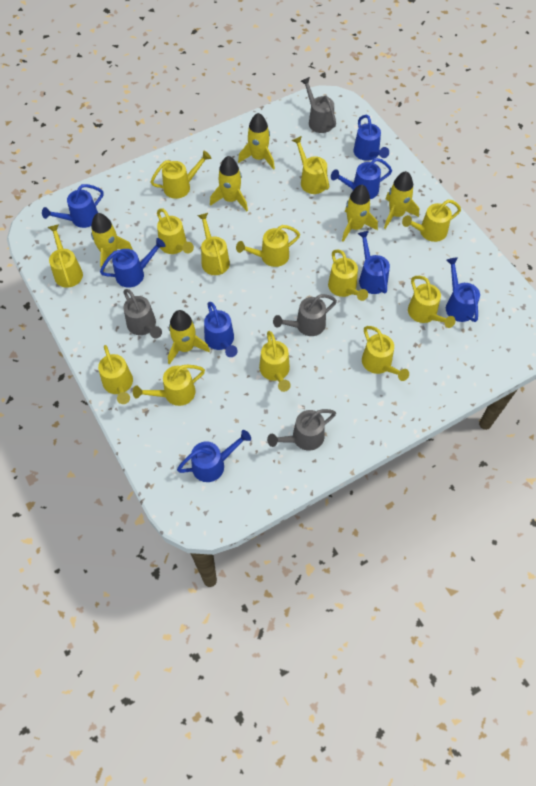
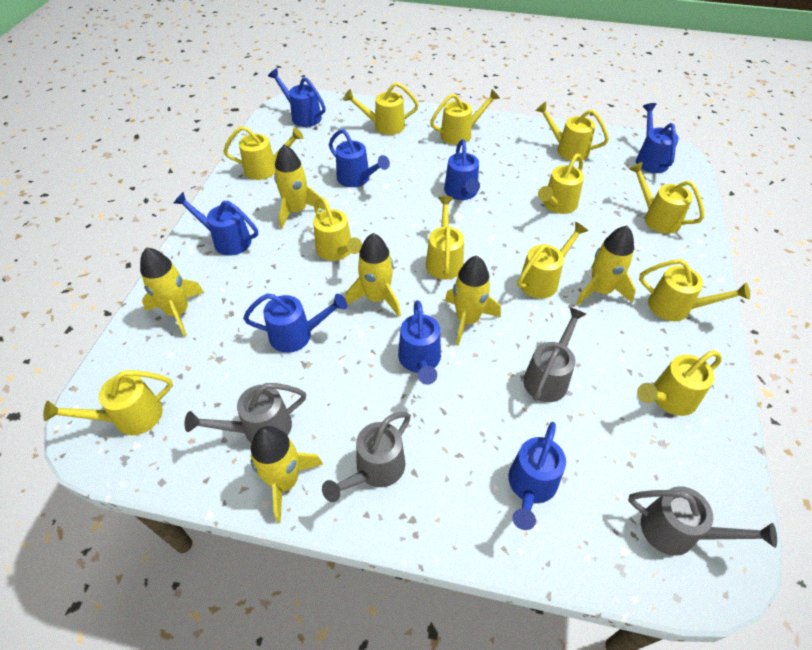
yellow watering can: [48,224,83,288] [98,345,133,404] [133,365,205,406] [151,151,211,199] [157,208,194,254] [197,213,230,275] [236,225,300,267] [259,331,291,392] [292,136,329,194] [328,249,368,301] [362,326,409,381] [402,200,461,242] [408,276,455,328] = 13 -> [43,370,173,435] [223,126,304,180] [313,197,362,261] [343,82,419,135] [426,196,464,279] [430,89,500,145] [517,222,588,299] [536,102,609,161] [538,154,584,214] [629,162,704,234] [637,350,722,416] [639,259,750,321] = 12

